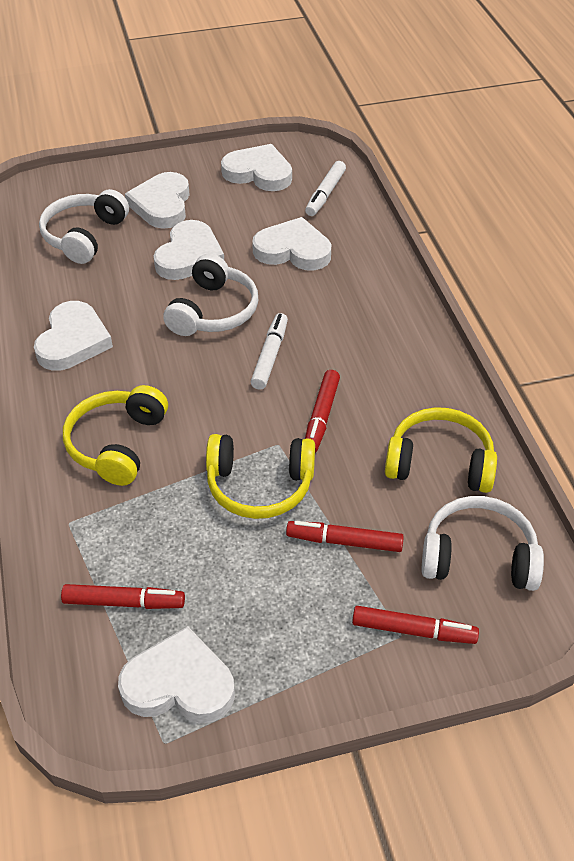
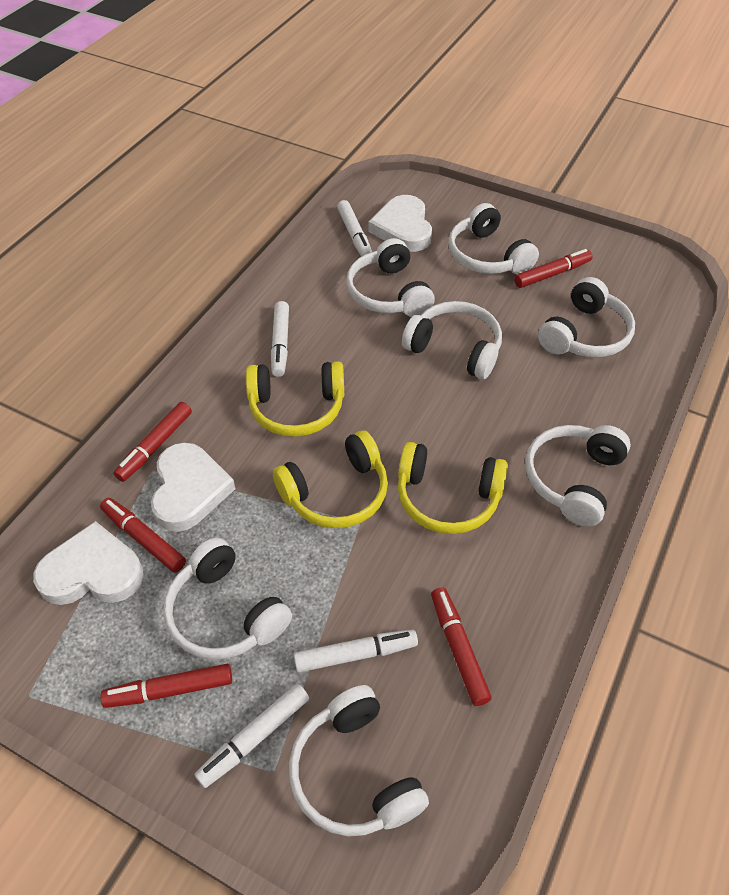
red marker: [61,584,185,609] [286,521,404,552] [305,370,340,453] [352,606,479,644] = 4 -> [100,498,186,573] [101,664,232,708] [114,402,192,482] [431,587,492,706] [514,249,593,288] = 5
white headphones: [39,189,129,264] [163,253,258,336] [421,496,544,591] = 3 -> [163,538,292,660] [289,685,429,837] [346,238,435,317] [402,301,502,379] [448,203,539,274] [525,425,631,526] [538,277,635,357] = 7
white heart: [34,301,113,371] [118,626,235,723] [125,172,190,229] [153,220,224,280] [221,144,292,191] [252,217,331,270] = 6 -> [33,521,144,605] [151,442,236,532] [369,195,432,252] = 3
white marker: [251,313,288,390] [305,161,346,216] = 2 -> [194,684,309,788] [271,301,289,377] [294,629,418,673] [337,200,372,257] = 4

